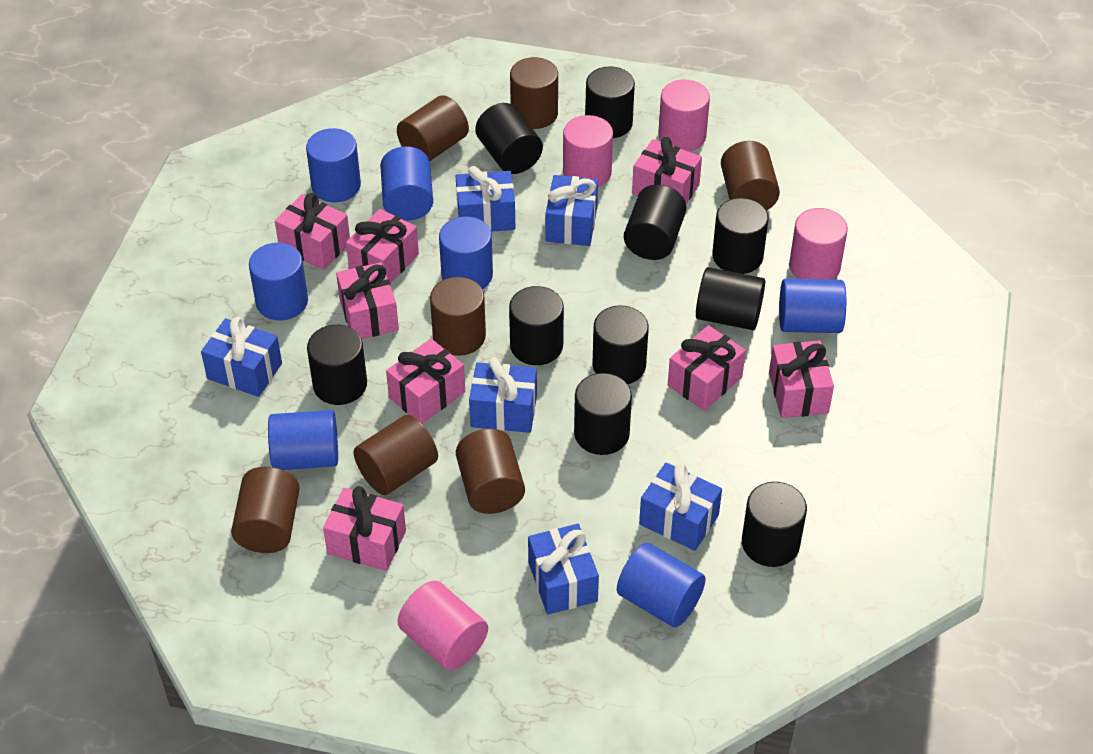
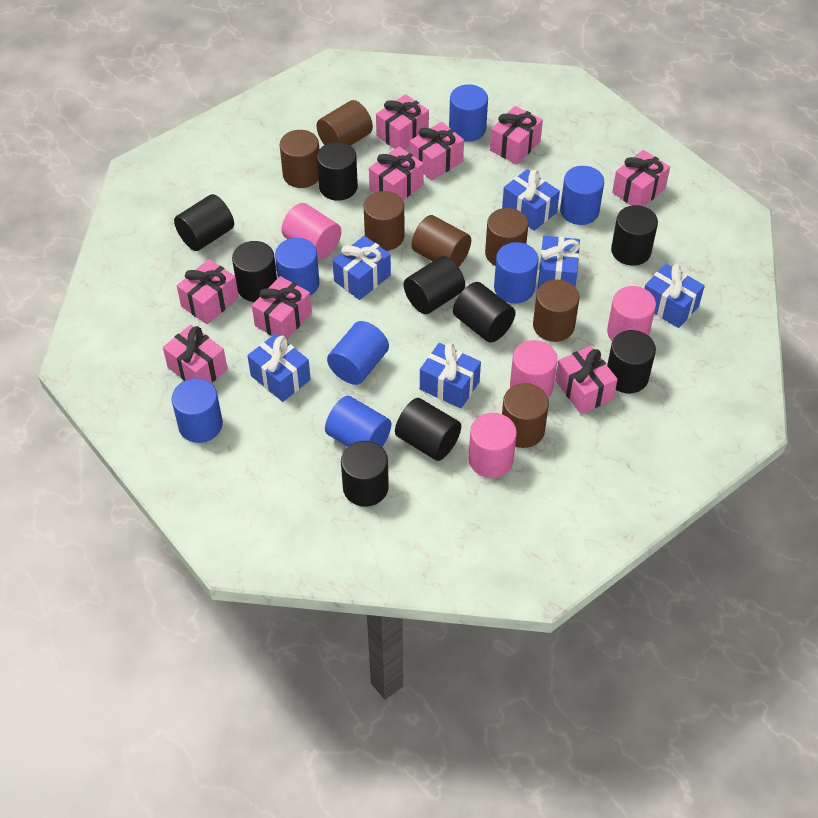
black cylinder: [307,325,367,405] [475,103,543,174] [509,286,564,365] [574,373,632,455] [585,66,635,138] [592,305,649,384] [624,185,687,260] [696,267,765,330] [712,198,769,274] [742,482,807,567] = 10 -> [174,194,234,251] [232,241,277,302] [317,142,358,201] [341,441,389,507] [395,398,461,461] [404,256,465,314] [453,282,515,343] [607,330,656,393] [611,205,658,266] = 9
pink gift: [275,193,350,270] [323,486,406,571] [336,262,399,339] [346,209,419,284] [386,339,465,424] [632,137,702,204] [668,325,746,411] [769,341,834,418] = 8 -> [163,325,227,383] [177,259,239,324] [252,276,312,339] [369,146,424,200] [376,94,429,149] [410,122,464,181] [490,106,543,165] [555,346,618,414] [612,150,670,206] = 9

